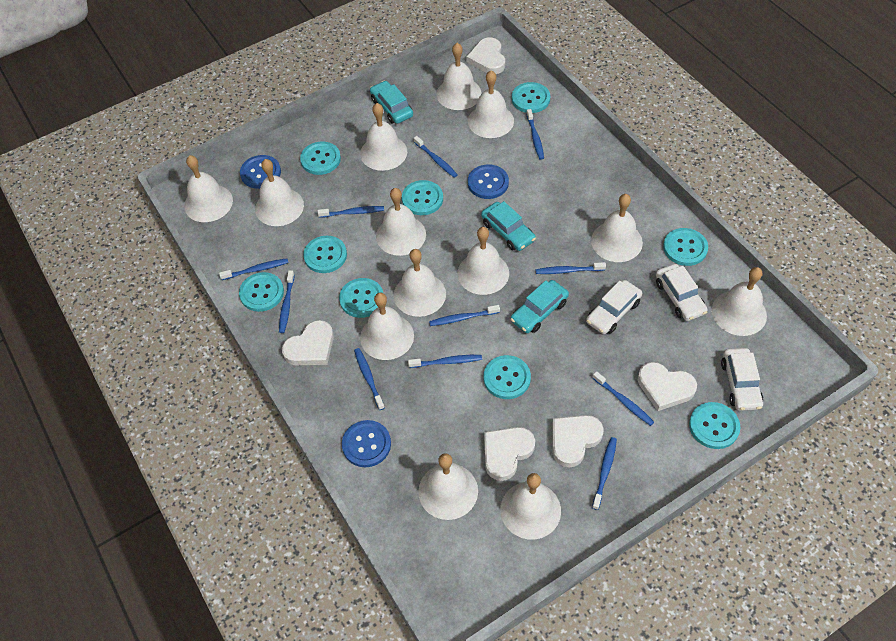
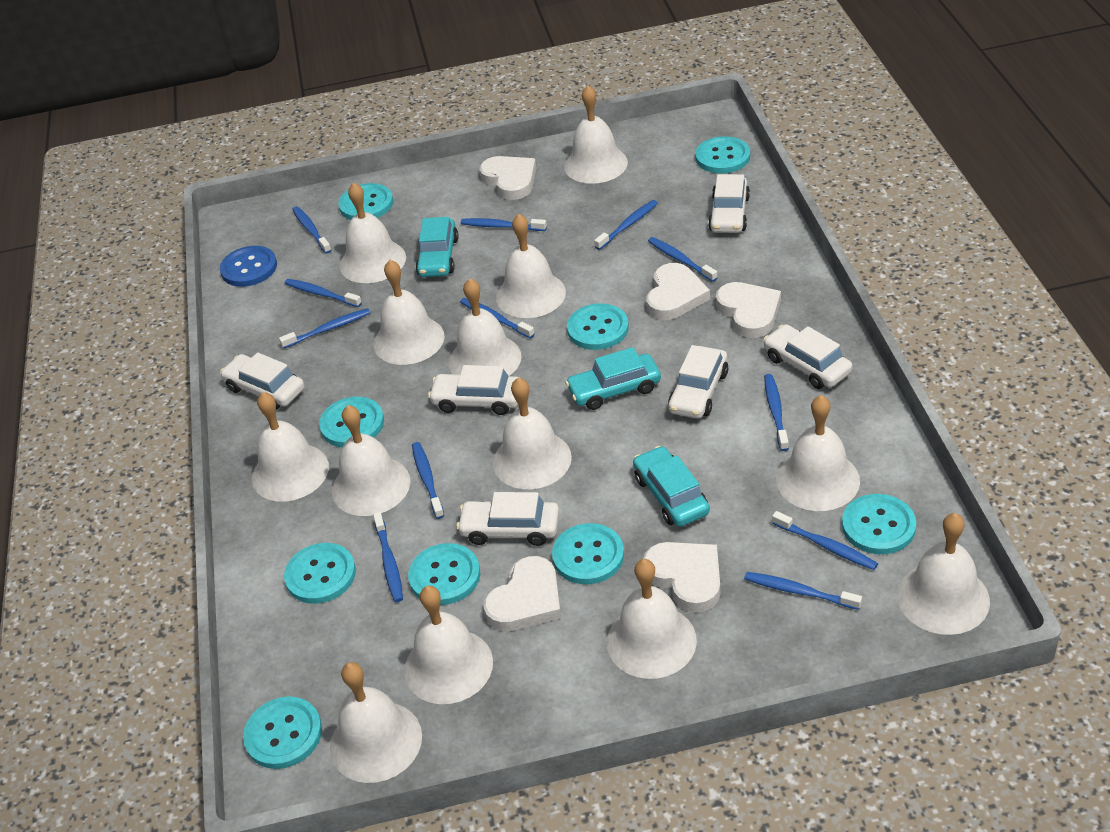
blue button: [240,155,281,189] [342,420,391,467] [468,164,509,199] = 3 -> [220,246,277,287] = 1
blue toothbrush: [219,258,288,280] [279,270,295,333] [317,206,384,218] [354,348,385,410] [408,355,482,368] [414,136,458,178] [429,305,500,326] [526,109,544,160] [536,262,606,274] [592,437,617,510] [593,371,654,426] = 11 -> [279,308,370,349] [285,279,362,307] [292,206,332,254] [373,512,403,602] [412,442,444,519] [460,298,535,338] [461,218,547,231] [594,200,658,250] [648,237,718,282] [744,572,862,610] [764,374,789,451] [772,511,878,570] = 12
white car: [586,280,642,334] [656,264,708,321] [721,348,763,411] = 3 -> [220,352,305,410] [428,365,520,415] [457,492,560,546] [668,345,728,419] [708,174,750,233] [763,324,853,389] = 6

